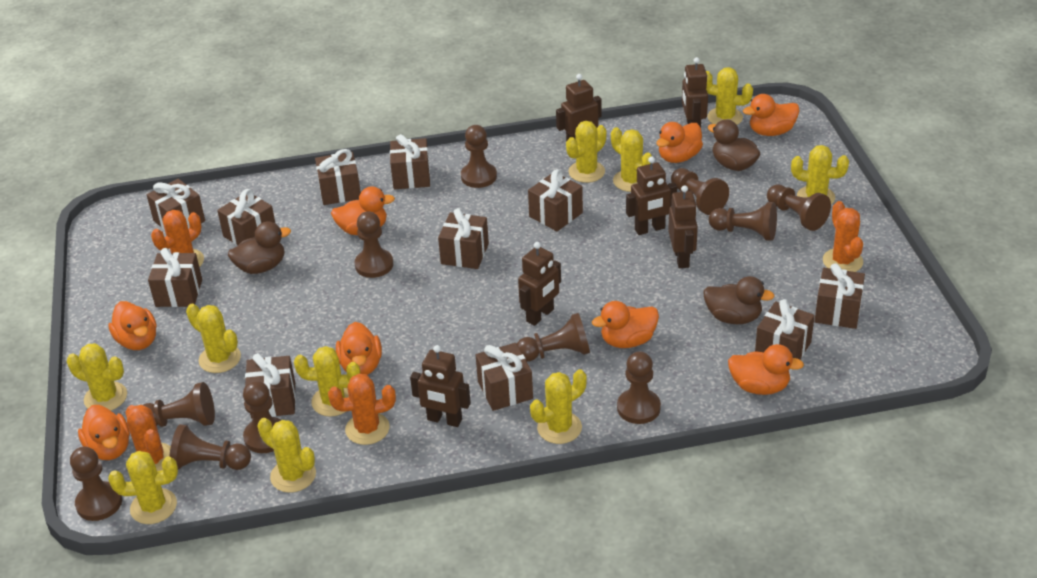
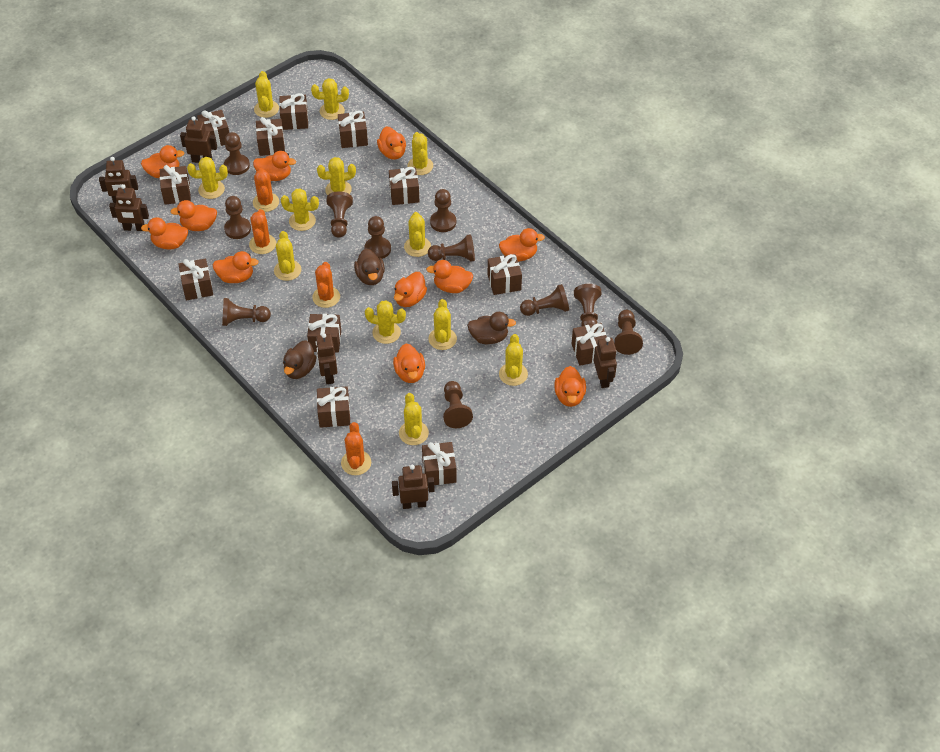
brown gift: [147,179,205,230] [148,248,202,307] [217,189,275,245] [245,353,296,418] [315,149,361,205] [390,134,430,189] [438,208,489,269] [476,343,533,411] [528,169,583,231] [755,299,815,359] [814,264,865,329] = 11 -> [160,165,191,205] [178,258,213,300] [197,110,229,147] [256,117,285,156] [279,93,308,130] [307,314,341,353] [317,386,350,428] [338,110,368,148] [389,167,419,205] [422,442,457,485] [488,254,522,295] [572,323,607,366] = 12
orange duck: [78,405,130,460] [108,301,157,350] [331,186,395,235] [336,322,382,375] [592,301,659,348] [656,122,703,163] [728,344,804,395] [743,94,800,136] = 8 -> [141,145,184,178] [141,217,188,249] [170,200,217,231] [212,251,259,283] [253,151,296,181] [377,126,406,160] [393,344,425,383] [394,272,427,307] [426,260,473,293] [499,228,545,262] [554,366,586,407] = 11
yellow cactus: [67,343,127,411] [108,451,178,524] [186,304,241,373] [258,418,316,493] [294,346,360,417] [530,369,587,444] [566,121,606,183] [611,127,653,192] [706,67,753,125] [791,145,849,205] = 10 -> [187,157,228,199] [254,71,279,118] [274,231,301,281] [281,188,319,231] [311,78,349,120] [317,157,356,195] [365,300,406,344] [399,393,429,445] [404,212,431,257] [407,132,433,175] [428,299,457,350] [499,334,528,386] = 12

